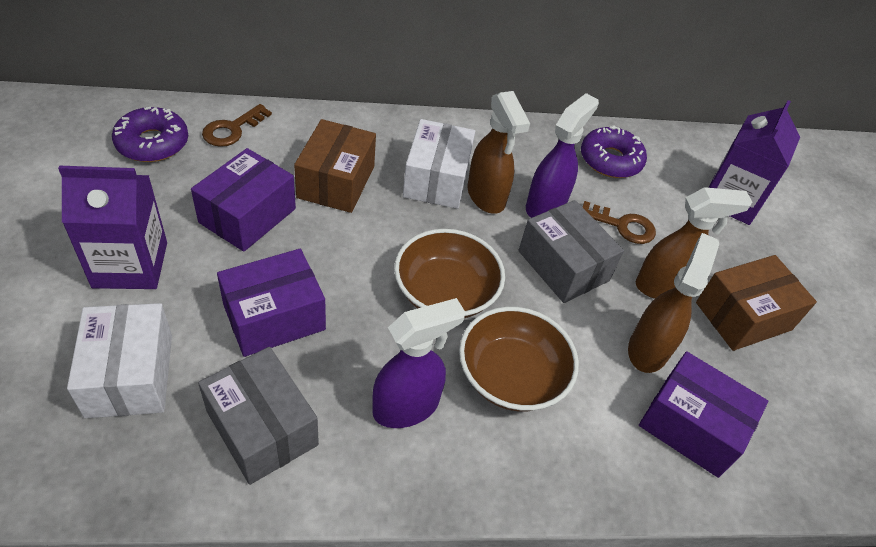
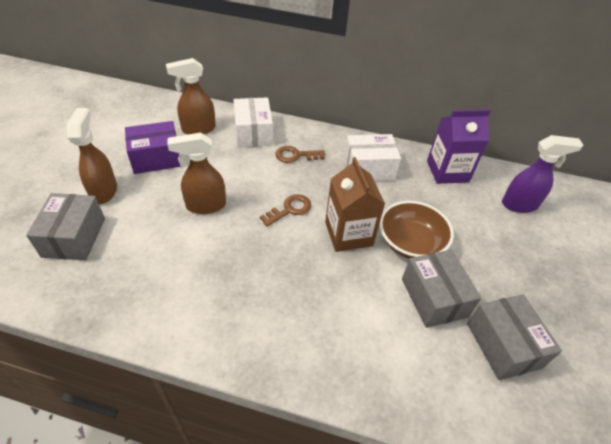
brown bowl: [394,229,505,318] [459,307,579,411] = 2 -> [379,201,454,259] = 1
brown box: [294,119,376,213] [696,255,817,351] = 2 -> none = 0
brown carton: none = 0 -> [325,157,385,252] = 1
grey box: [198,347,319,485] [518,200,624,303] = 2 -> [26,193,105,260] [402,250,481,328] [467,294,562,380] = 3
purple box: [191,148,296,252] [217,249,326,357] [639,351,768,478] = 3 -> [125,121,181,174] = 1
purple carton: [58,166,167,289] [709,100,800,225] = 2 -> [427,110,490,184] = 1
purple donut: [112,107,188,162] [581,125,647,178] = 2 -> none = 0
purple spray bottle: [372,298,466,428] [526,93,599,218] = 2 -> [502,135,583,213] = 1

